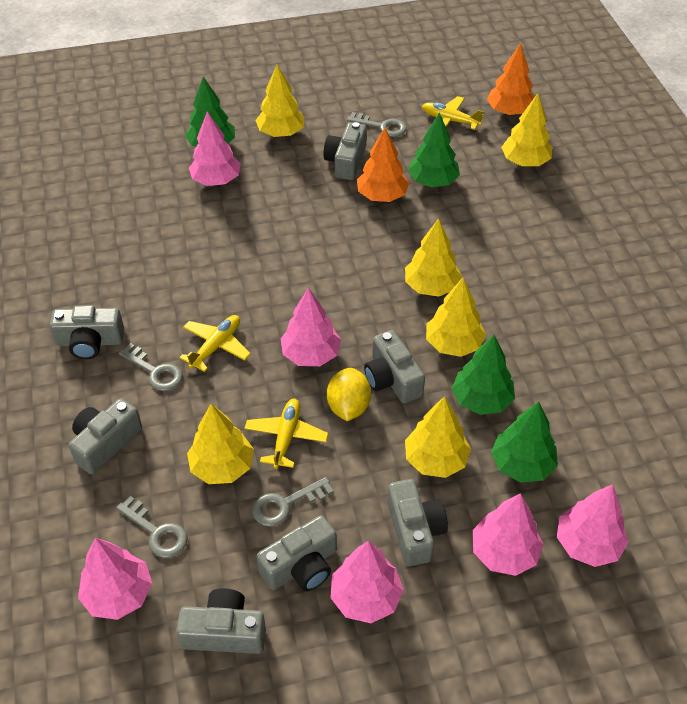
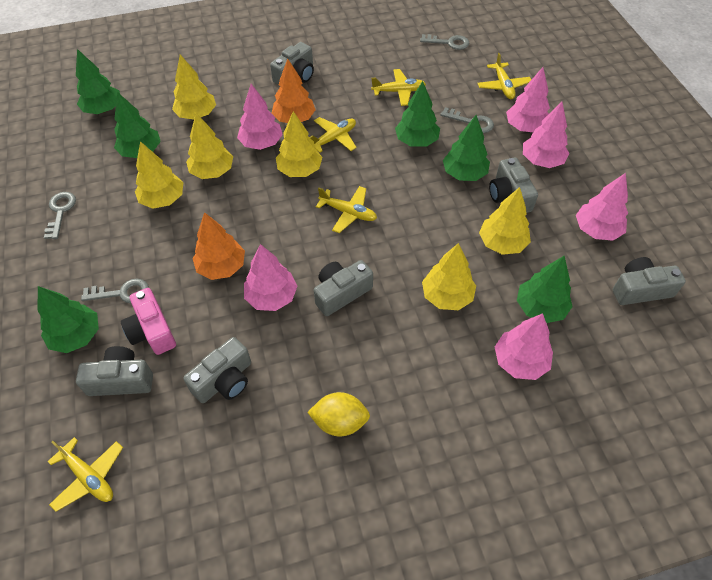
green tree: [185,77,235,147] [408,112,460,187] [452,335,515,415] [491,402,558,483] = 4 -> [37,286,99,353] [76,49,120,114] [114,92,161,158] [395,81,440,147] [443,115,490,181] [517,256,573,323] = 6
grey camera: [50,305,124,359] [69,398,142,474] [176,588,266,654] [256,515,337,591] [323,122,367,180] [364,330,425,403] [387,479,448,566] = 7 -> [76,346,153,396] [183,337,251,403] [270,42,314,85] [314,260,373,316] [489,157,538,213] [613,257,686,305] = 6
pink camera: none = 0 -> [121,288,176,355] = 1
yellow plane: [179,315,251,372] [244,399,329,469] [422,96,484,130] = 3 -> [47,437,123,512] [309,117,357,153] [316,186,377,233] [371,69,426,106] [477,53,531,99] = 5

